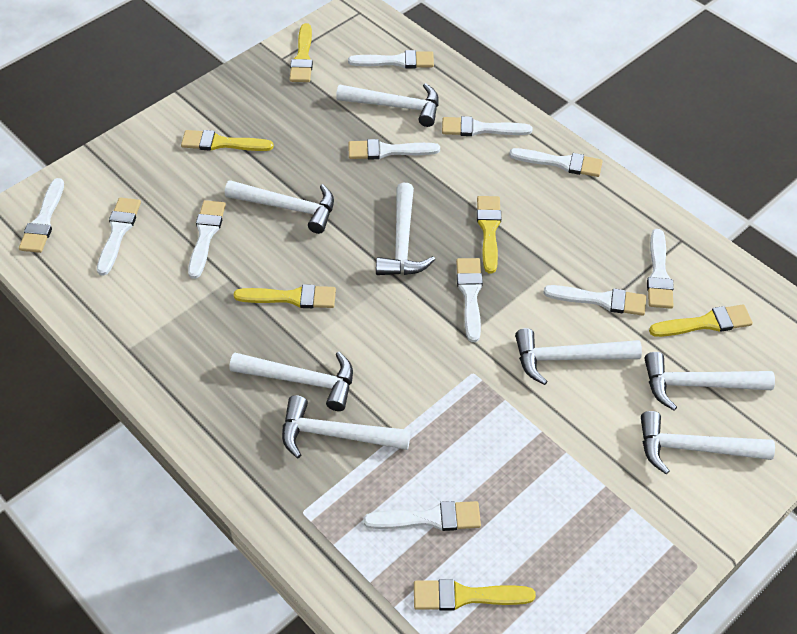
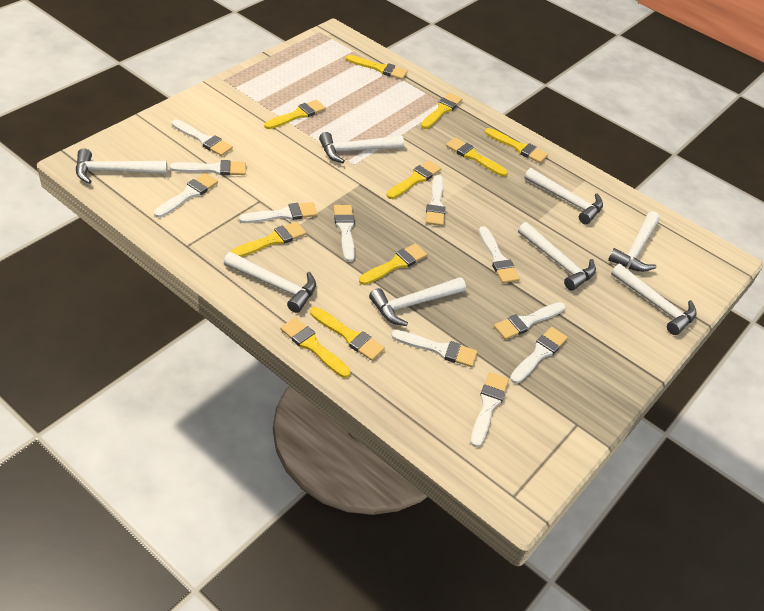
yellow brush: [181,130,274,151] [234,284,336,308] [289,23,313,82] [414,579,536,611] [477,196,501,274] [649,305,753,337] = 6 -> [231,222,306,257] [264,100,326,129] [280,317,351,378] [310,307,385,361] [346,55,408,80] [359,244,427,285] [386,160,441,199] [421,93,462,129] [446,137,508,177] [485,128,548,163] = 10

